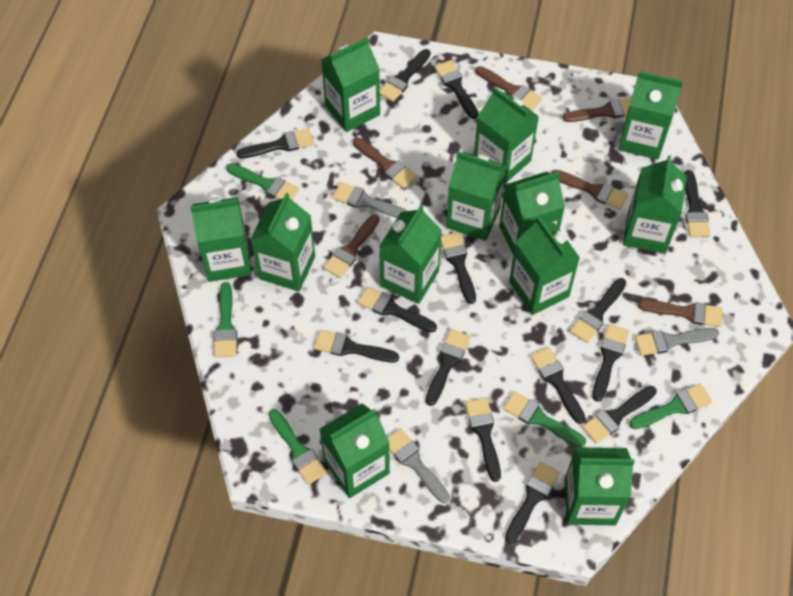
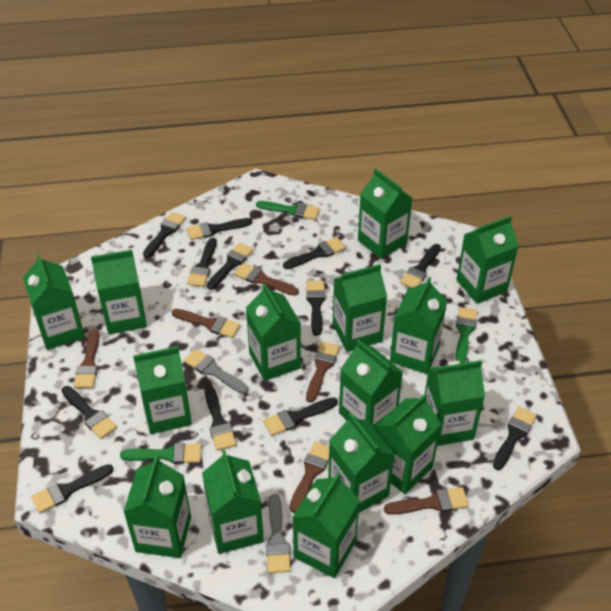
black brush: [236,128,314,158] [314,330,399,363] [358,286,437,332] [380,49,431,102] [426,329,470,406] [434,60,478,119] [441,232,476,304] [465,398,501,482] [505,461,560,544] [530,347,585,424] [570,278,626,343] [582,386,657,444] [592,324,629,402] [684,170,710,237] = 14 -> [31,464,114,513] [61,386,117,439] [143,212,186,258] [187,218,252,240] [187,238,217,287] [205,386,236,451] [207,243,254,290] [263,397,338,436] [283,237,346,269] [306,281,325,336] [400,244,441,288] [493,406,537,470] = 12
green brush: [214,282,237,357] [226,163,299,200] [269,409,327,485] [503,391,586,447] [629,384,712,429] = 5 -> [120,443,202,464] [256,201,320,220] [456,307,477,363] = 3
green carton: [190,197,252,282] [251,193,315,292] [319,403,390,498] [321,37,380,132] [379,205,442,304] [446,151,506,241] [474,87,539,185] [499,172,565,255] [509,216,580,315] [565,447,635,525] [618,71,683,160] [623,155,687,253] = 12 -> [23,254,85,350] [91,250,147,334] [123,456,191,558] [133,346,192,434] [202,450,264,554] [246,284,301,381] [293,473,360,578] [328,413,395,513] [333,264,387,352] [339,340,403,429] [358,169,412,259] [376,394,442,494] [390,277,447,374] [425,360,485,446] [456,216,519,304] = 15
grey brush: [332,182,407,218] [388,428,450,503] [635,328,719,356] = 3 -> [184,349,248,394] [266,494,291,573] = 2

